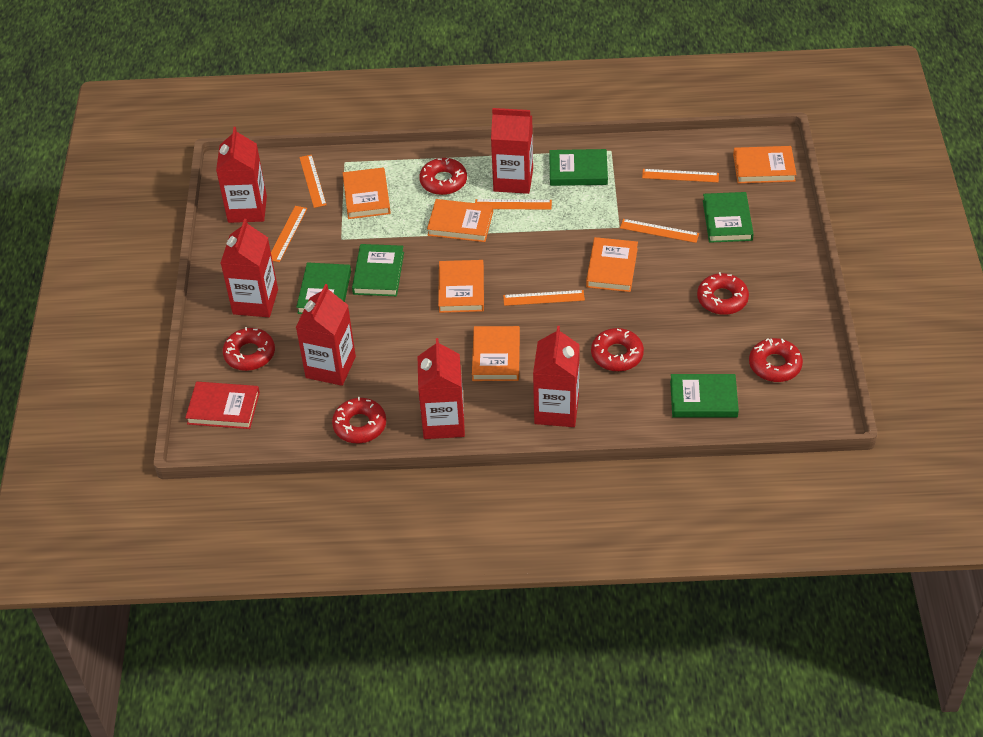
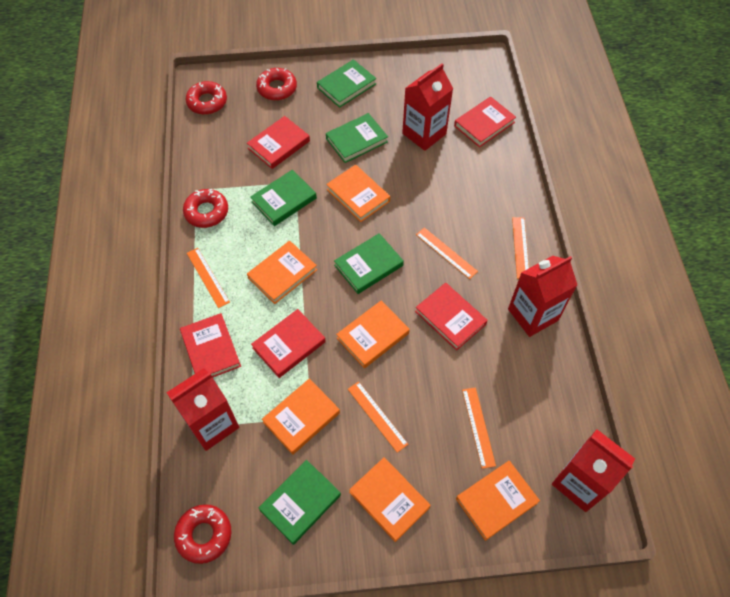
orange ruler: [271,206,307,262] [299,155,326,208] [475,199,552,210] [503,290,585,306] [620,219,699,243] [642,169,719,182] = 6 -> [187,248,230,308] [348,381,408,453] [416,227,478,279] [462,387,496,469] [512,217,529,279] = 5
red book: [185,382,260,429] = 1 -> [180,313,241,377] [247,116,310,169] [251,309,326,378] [415,283,488,351] [454,96,516,147] = 5
red carton: [216,127,267,223] [221,219,278,317] [296,284,356,386] [418,338,465,439] [491,108,533,194] [533,326,580,427] = 6 -> [167,368,239,451] [402,63,453,151] [508,256,577,337] [552,429,635,512] = 4
red donut: [223,327,275,371] [332,397,386,443] [419,158,467,195] [591,328,644,371] [697,272,749,315] [749,338,803,382] = 6 -> [174,504,232,564] [183,189,228,228] [185,81,227,115] [256,68,297,101] = 4

